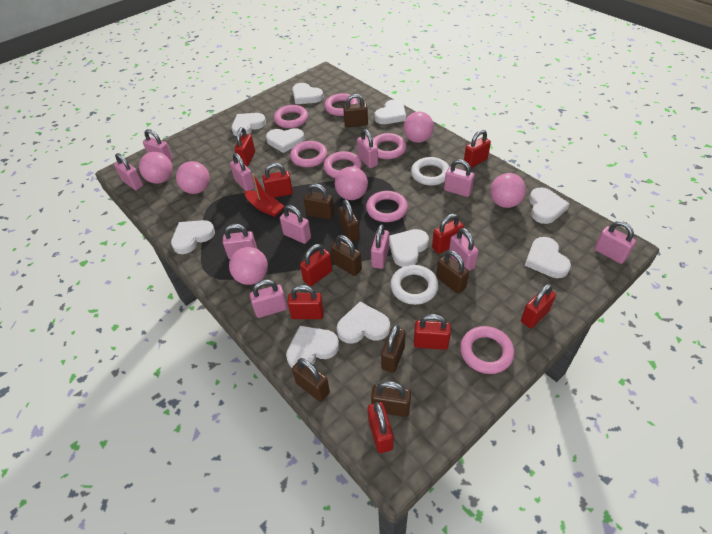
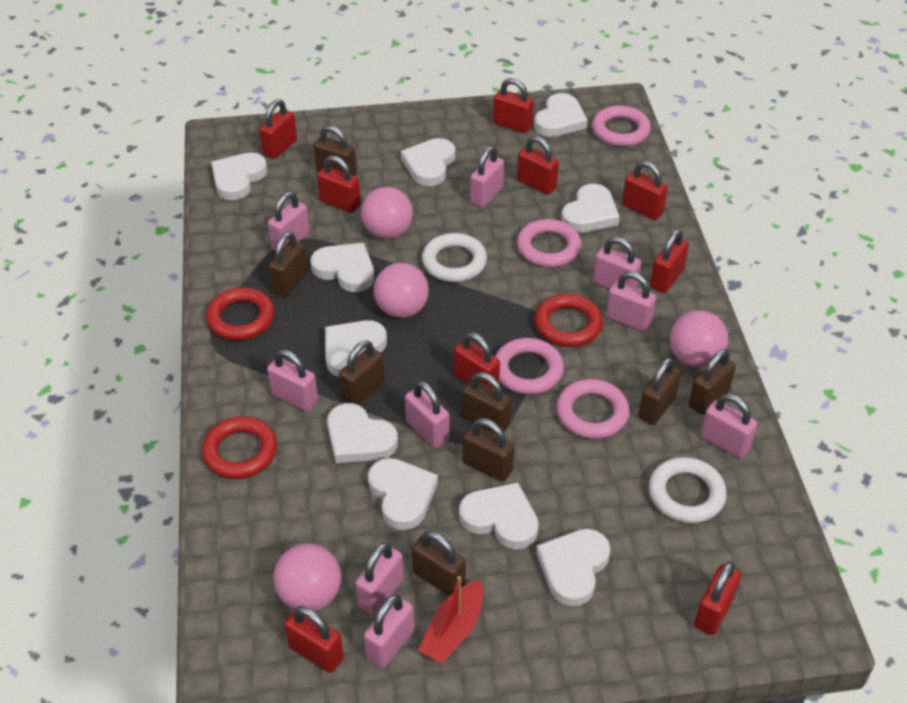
pink ball: [139,152,173,184] [176,161,210,194] [229,247,268,285] [335,166,368,200] [403,112,434,143] [490,173,526,208] = 6 -> [273,543,341,611] [361,187,413,239] [374,263,429,318] [670,310,728,368] = 4
pink padlock: [114,153,144,190] [143,129,173,161] [223,224,257,259] [230,153,255,191] [250,280,287,318] [280,205,311,244] [357,129,378,168] [371,224,389,269] [444,159,475,197] [449,228,479,271] [594,221,636,264] = 11 -> [267,349,318,411] [268,192,310,250] [355,542,404,615] [364,594,414,668] [405,381,450,448] [470,146,504,208] [593,237,641,289] [606,271,656,331] [701,394,757,458] = 9
pink ring: [274,105,308,128] [290,141,327,167] [324,93,358,116] [324,151,362,178] [366,191,408,222] [373,133,407,159] [460,326,514,374] = 7 -> [495,338,564,395] [517,219,581,267] [556,379,630,439] [592,106,651,147] = 4
red ring: none = 0 -> [202,416,277,479] [206,287,275,340] [535,294,603,347] = 3

